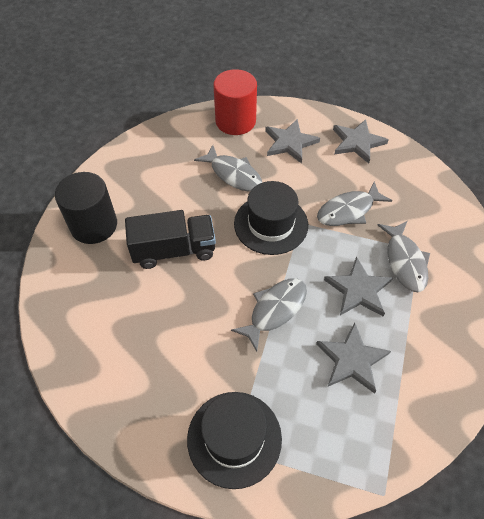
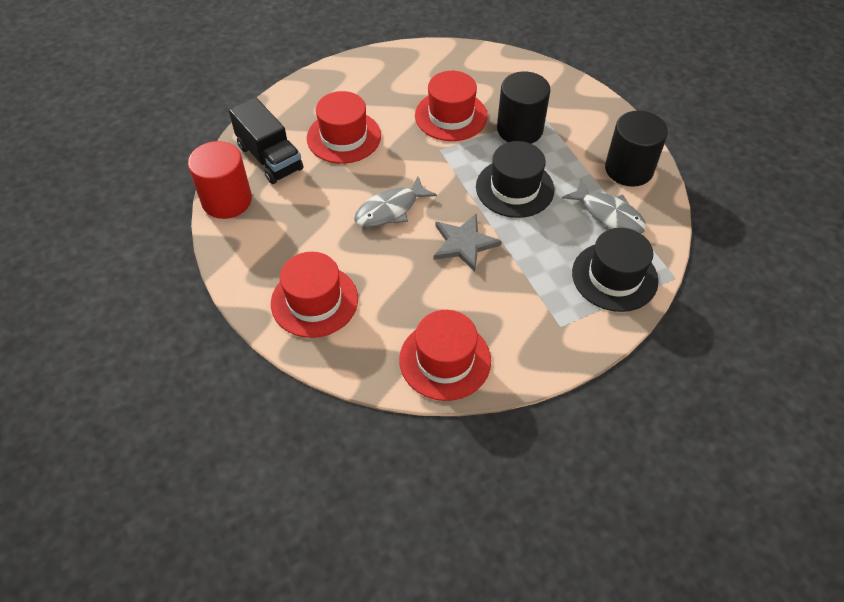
black cylinder: [55,172,117,244] = 1 -> [497,71,550,144] [605,110,668,187] = 2
grey fish: [194,145,262,192] [231,278,307,352] [317,181,392,226] [378,221,430,292] = 4 -> [354,176,437,227] [562,179,647,233] = 2
grey star: [265,119,320,164] [316,322,391,394] [324,256,393,316] [333,119,389,164] = 4 -> [434,214,502,272] = 1
red hat: none = 0 -> [271,252,358,338] [307,91,381,164] [399,310,491,401] [415,71,488,141] = 4

